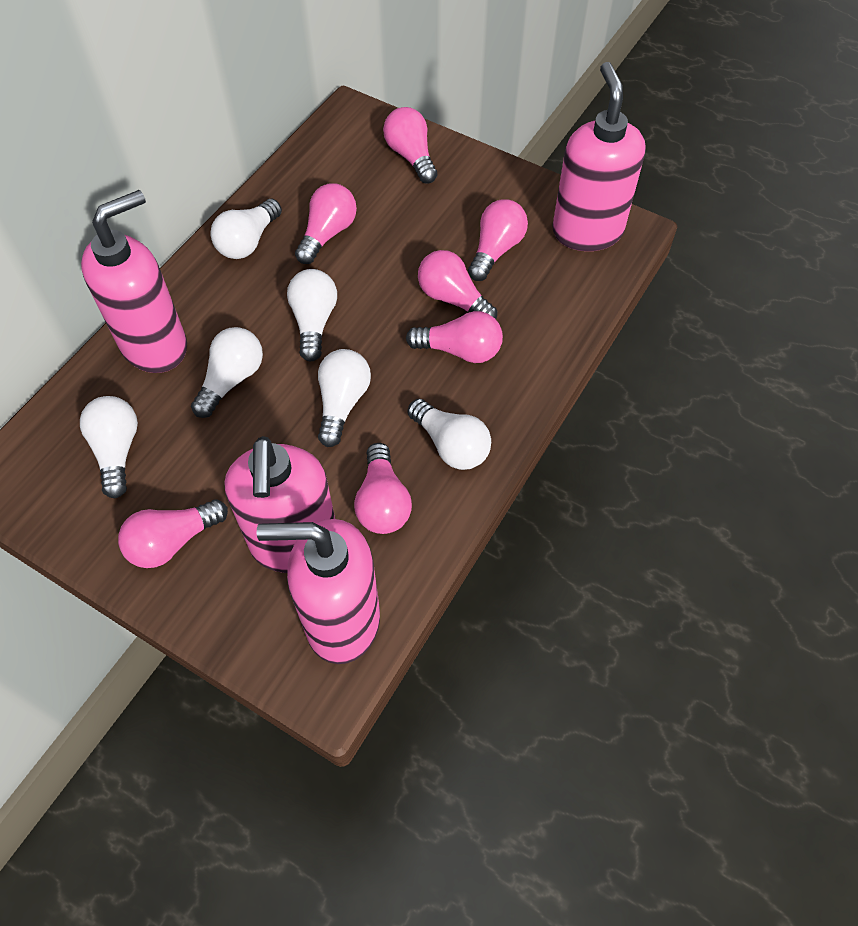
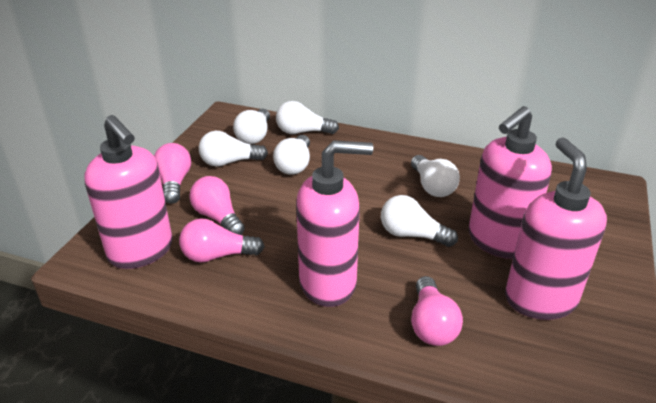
pink light bulb: [118,500,228,568] [295,183,357,264] [354,443,412,534] [383,107,437,183] [406,311,503,363] [418,250,497,319] [468,199,528,281] = 7 -> [154,143,191,204] [179,218,265,263] [189,176,245,235] [411,276,463,346] = 4

